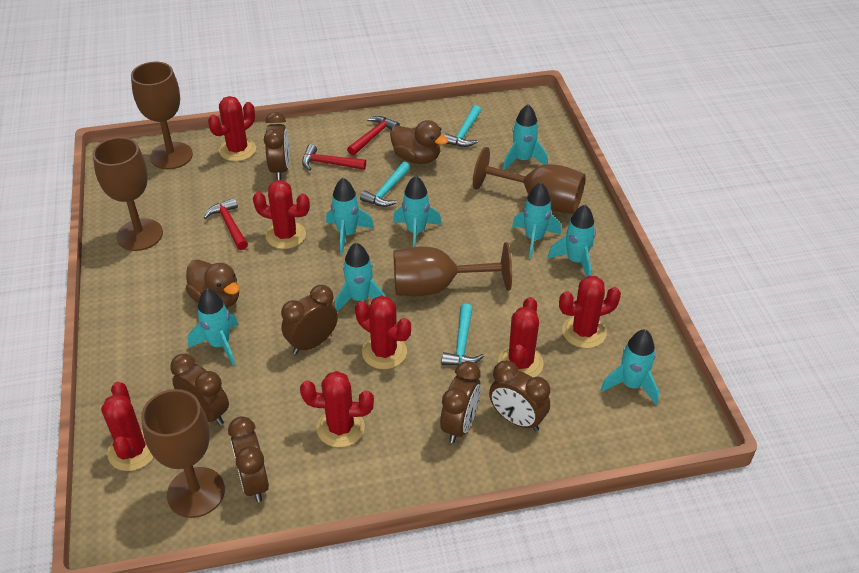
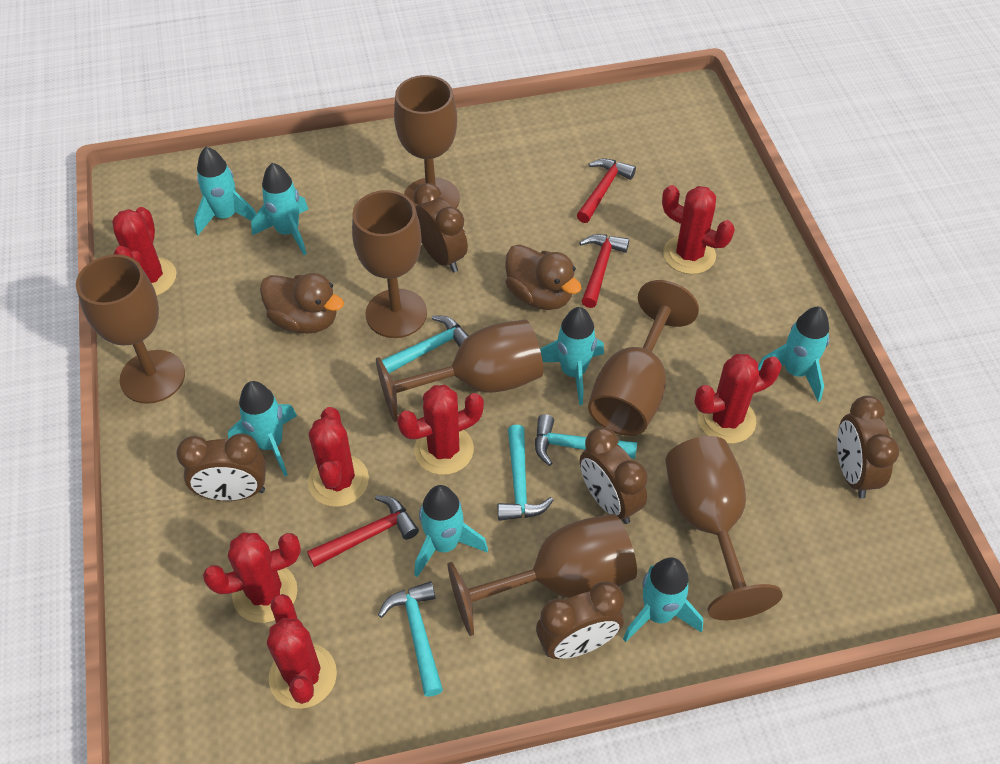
brown clock: [170,354,229,426] [228,416,269,502] [264,112,289,180] [281,285,338,354] [440,361,481,443] [489,360,550,431] = 6 -> [176,433,266,501] [413,183,468,273] [536,582,624,659] [580,427,648,524] [837,396,899,499] = 5
brown goblet: [93,137,163,251] [131,62,193,169] [141,389,225,518] [394,242,512,296] [473,147,586,214] = 5 -> [76,254,185,404] [352,190,427,338] [376,319,543,422] [394,75,460,208] [448,514,637,636] [588,280,699,436] [665,436,782,620] = 7
turquoise hammer: [360,161,410,207] [441,304,484,365] [444,105,481,147] = 3 -> [376,316,469,373] [378,581,443,697] [498,425,553,521] [535,414,637,466] = 4
turquoise rocket: [188,289,238,365] [326,178,374,254] [335,242,386,312] [393,176,442,247] [503,104,548,170] [512,182,561,259] [547,205,596,277] [601,329,659,405] = 8 -> [194,147,256,236] [228,381,297,477] [251,163,309,255] [414,485,488,577] [540,307,604,405] [623,557,703,642] [758,307,829,402] = 7

